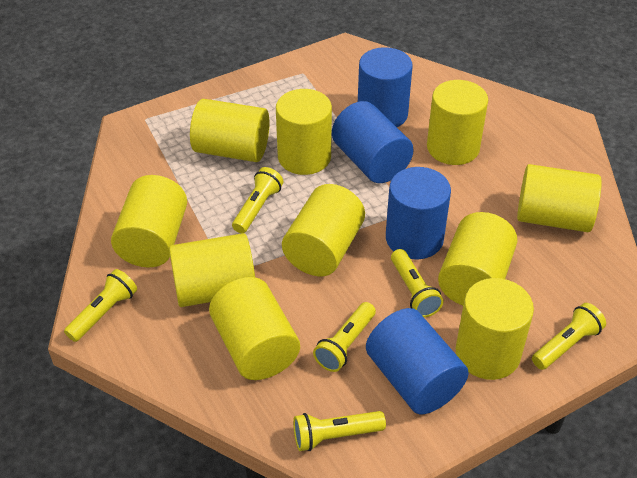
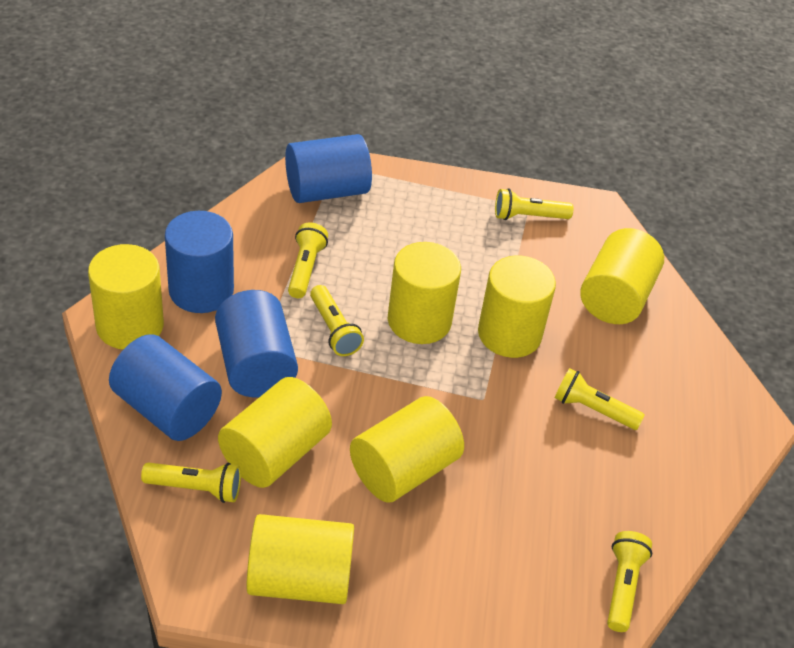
yellow cylinder: [111,175,187,267] [169,233,255,307] [190,99,270,162] [209,277,300,380] [276,89,332,175] [282,184,365,276] [427,80,488,165] [438,212,517,305] [456,278,534,380] [517,164,602,232] = 10 -> [88,244,164,349] [218,377,332,488] [247,514,354,604] [350,396,464,503] [388,242,461,344] [478,255,556,358] [580,228,664,324] = 7

